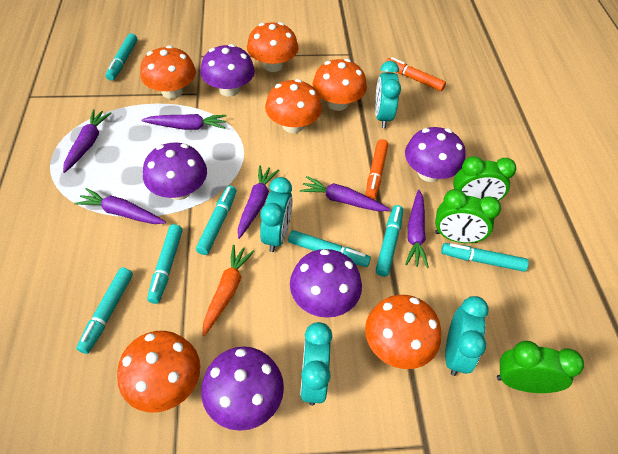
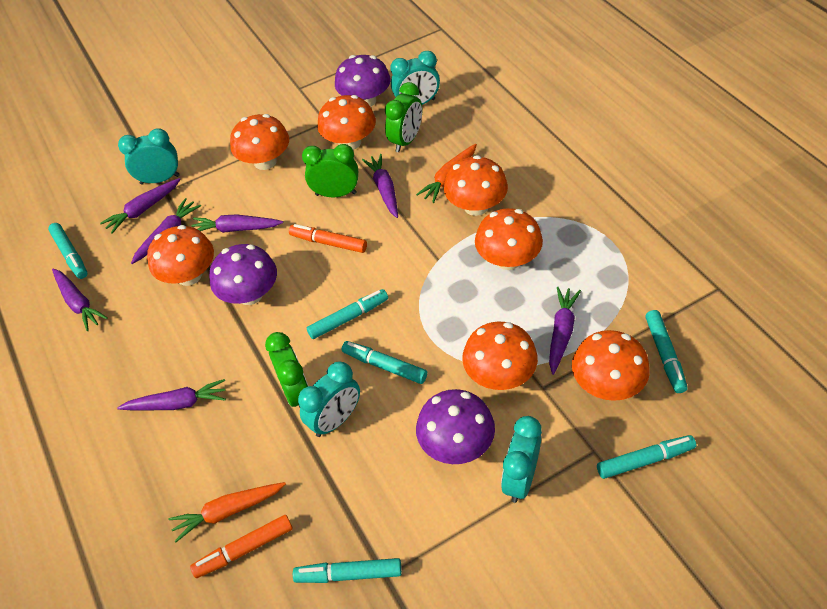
orange carrot: [203,245,255,336] = 1 -> [168,482,286,543] [416,144,477,203] = 2
orange mushroom: [117,331,200,412] [140,45,196,99] [247,22,298,72] [265,79,322,133] [313,59,367,111] [365,295,441,369] = 6 -> [147,225,214,286] [230,114,289,170] [317,95,376,150] [444,155,508,216] [462,322,538,390] [475,208,543,270] [572,330,650,401] = 7
purple carrot: [63,109,112,173] [74,188,166,224] [141,114,226,130] [238,165,279,239] [300,176,390,211] [405,190,429,268] = 6 -> [52,268,108,331] [100,178,181,234] [117,379,226,410] [131,198,201,264] [191,214,283,233] [362,154,398,218] [549,287,581,375] = 7
purple mushroom: [143,142,207,200] [200,44,255,97] [201,346,284,431] [290,249,362,318] [405,127,466,182] = 5 -> [209,244,277,305] [335,55,391,107] [416,389,495,464] = 3
turquoise marker: [76,268,133,354] [105,33,137,81] [147,224,183,304] [196,186,236,255] [288,230,371,267] [376,205,403,277] [441,243,529,272] = 7 -> [48,223,88,279] [293,558,402,583] [307,289,388,339] [341,341,427,384] [597,435,696,479] [645,310,688,393] = 6

